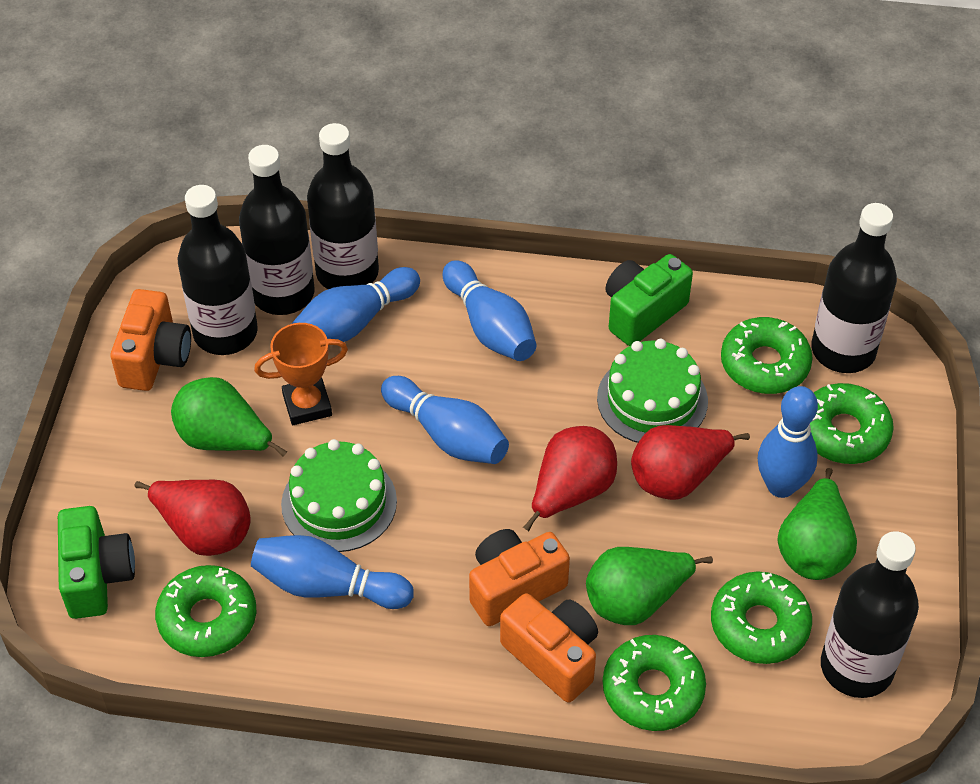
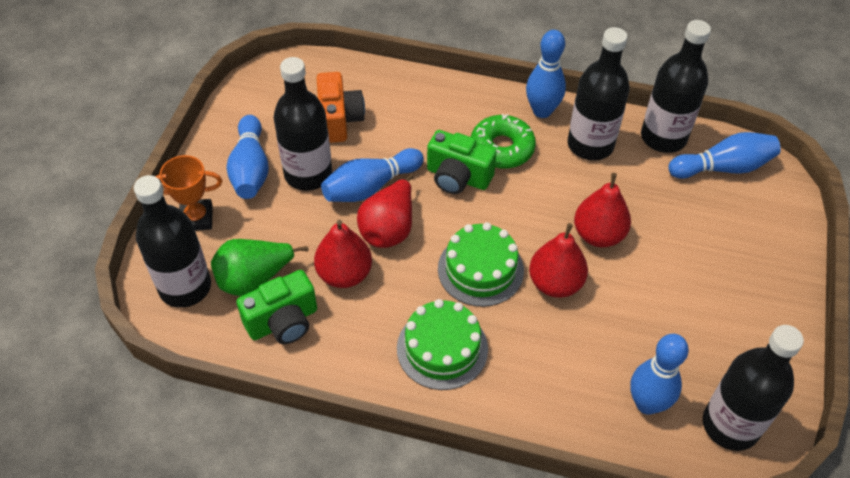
green donut: [155,565,256,657] [603,635,706,731] [711,572,812,664] [721,317,813,394] [810,383,894,464] = 5 -> [471,114,536,169] = 1
green pear: [171,377,287,457] [586,547,713,625] [778,468,857,580] = 3 -> [211,239,309,296] = 1
orange camera: [111,289,191,391] [469,529,570,626] [500,593,598,703] = 3 -> [317,72,365,143] = 1
red pear: [135,480,251,556] [523,426,617,531] [631,425,750,500] = 3 -> [314,220,372,288] [357,174,413,248] [529,223,588,298] [574,173,631,247] = 4

